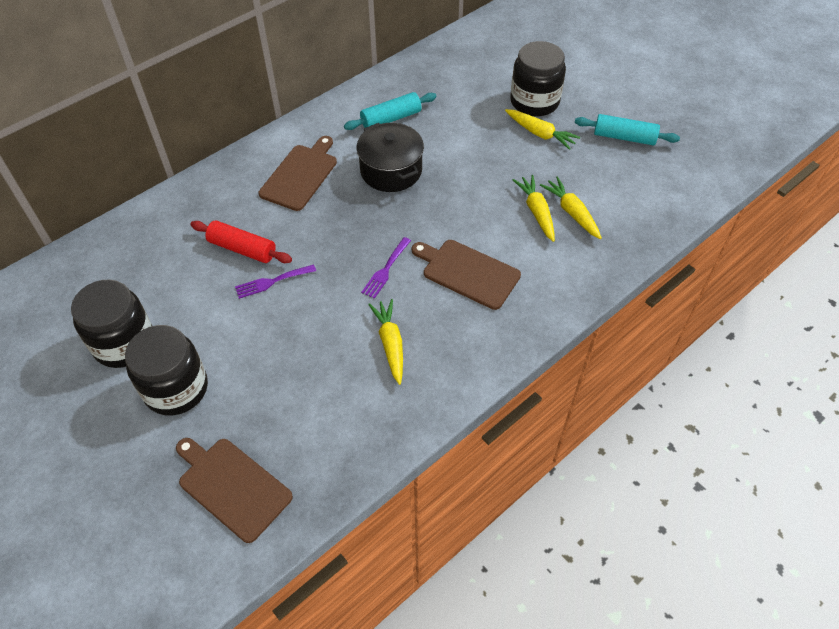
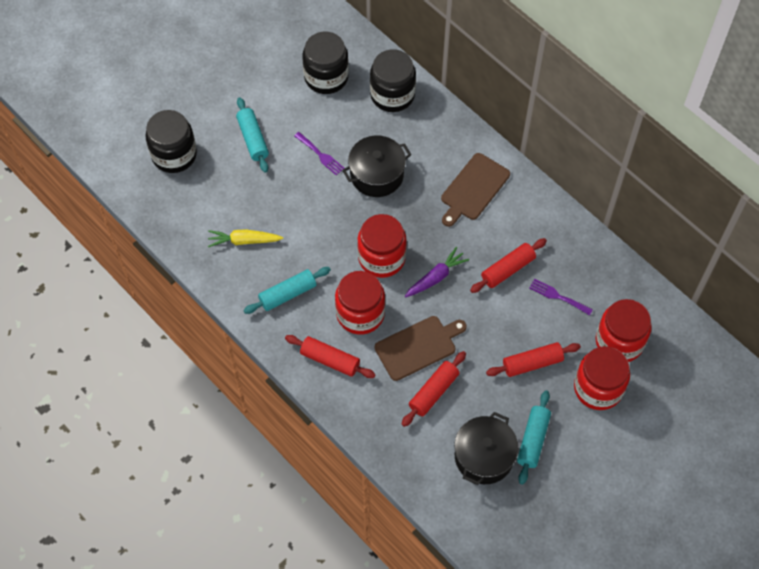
black pot: [357,123,424,192] = 1 -> [342,135,411,197] [454,412,518,485] = 2
brown cutting board: [176,438,293,543] [259,136,337,211] [412,240,521,310] = 3 -> [375,316,467,381] [441,153,510,227] = 2
purple carrot: none = 0 -> [405,247,469,297] = 1
red jar: none = 0 -> [335,271,385,335] [357,214,407,278] [574,346,630,410] [596,299,652,362] = 4
red rolling pin: [190,220,292,263] = 1 -> [285,335,376,378] [402,351,466,427] [470,238,547,293] [486,342,581,377] = 4
turquoise rolling pin: [344,92,437,130] [575,114,680,146] = 2 -> [236,97,269,173] [243,267,331,314] [517,390,551,485] = 3
yellow carrot: [368,299,403,385] [505,109,580,150] [513,175,555,242] [540,176,602,239] = 4 -> [208,229,283,247] = 1

